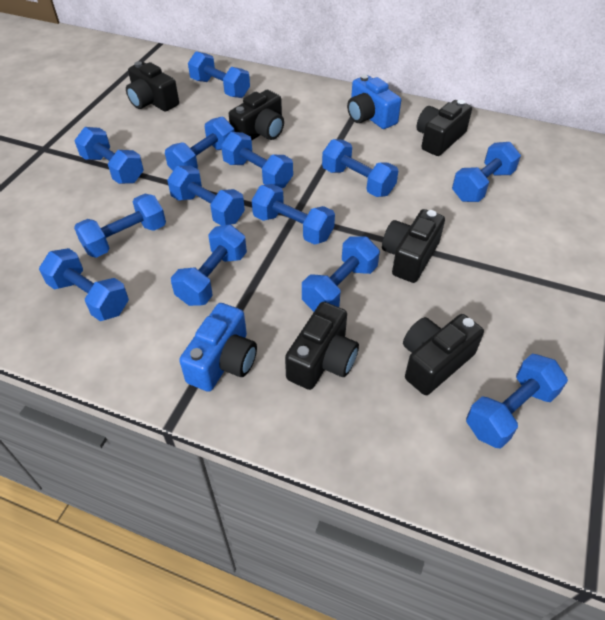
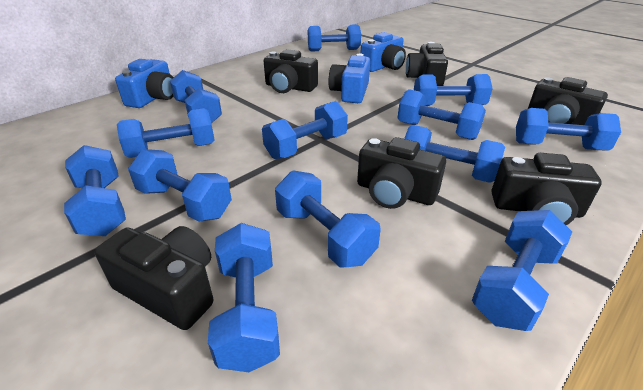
blue camera: [179,303,257,392] [347,75,401,129] = 2 -> [115,59,174,108] [328,54,370,103] [360,32,406,72] = 3

